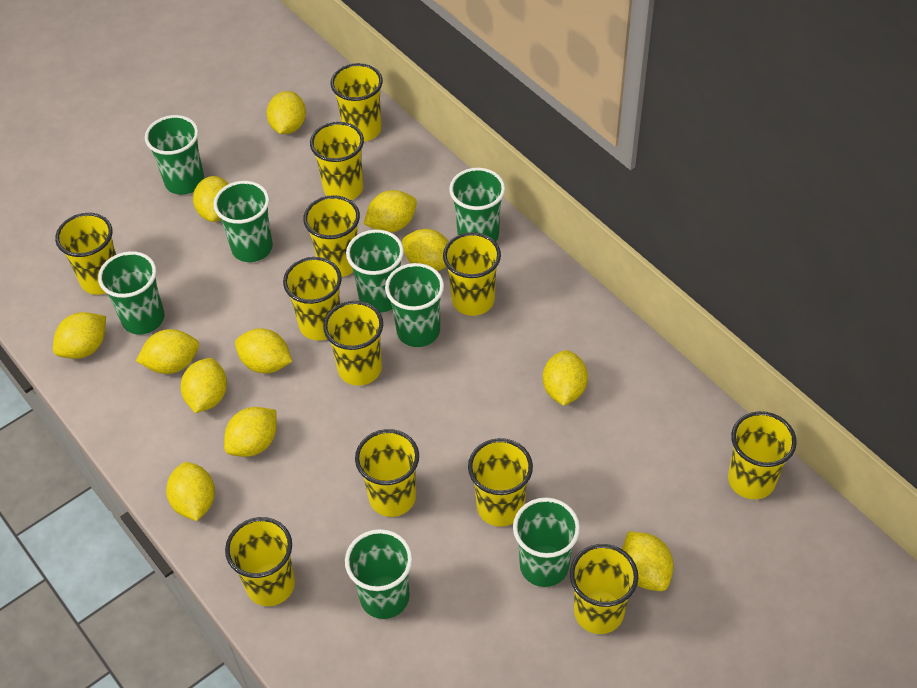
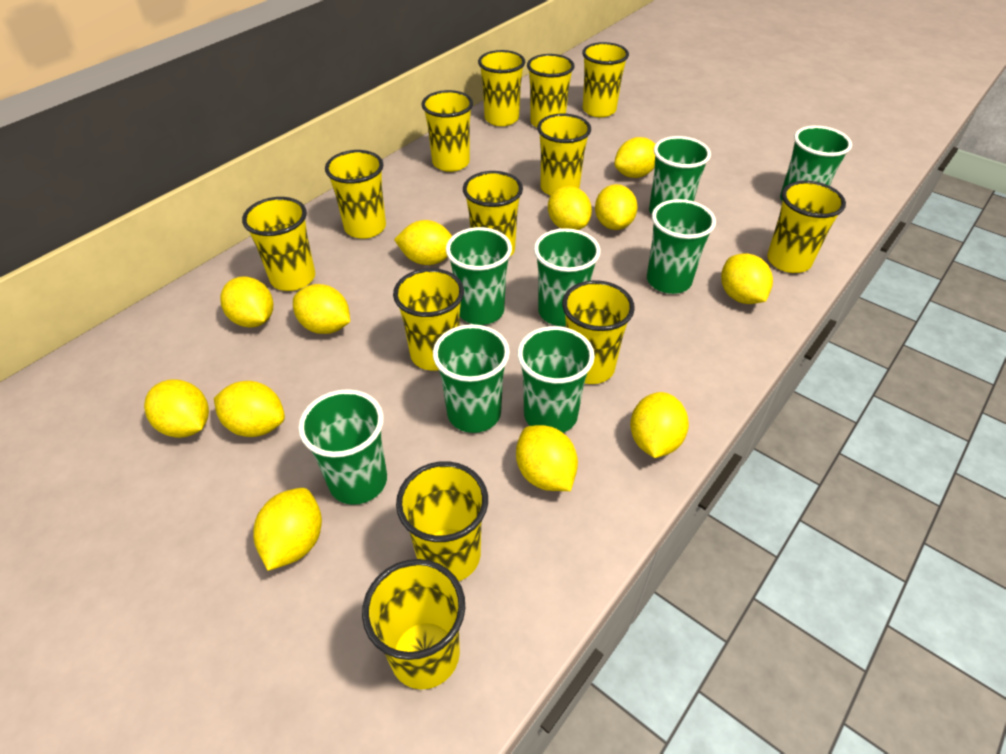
yellow cup: [55,213,116,295] [225,517,295,606] [283,257,342,341] [303,195,360,277] [310,122,364,200] [323,301,383,386] [331,63,383,142] [355,429,419,517] [443,232,501,316] [468,438,533,527] [570,544,638,634] [728,411,797,500] = 12 -> [242,197,315,291] [325,150,386,238] [362,559,465,689] [393,268,464,371] [396,461,488,581] [421,90,473,172] [463,171,523,256] [478,50,525,126] [527,54,575,128] [537,113,591,196] [562,280,635,384] [582,42,629,117] [767,181,846,273] = 13

